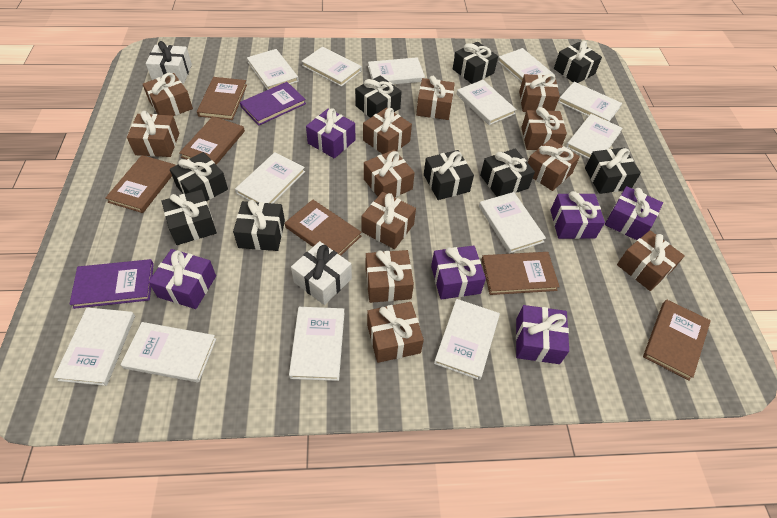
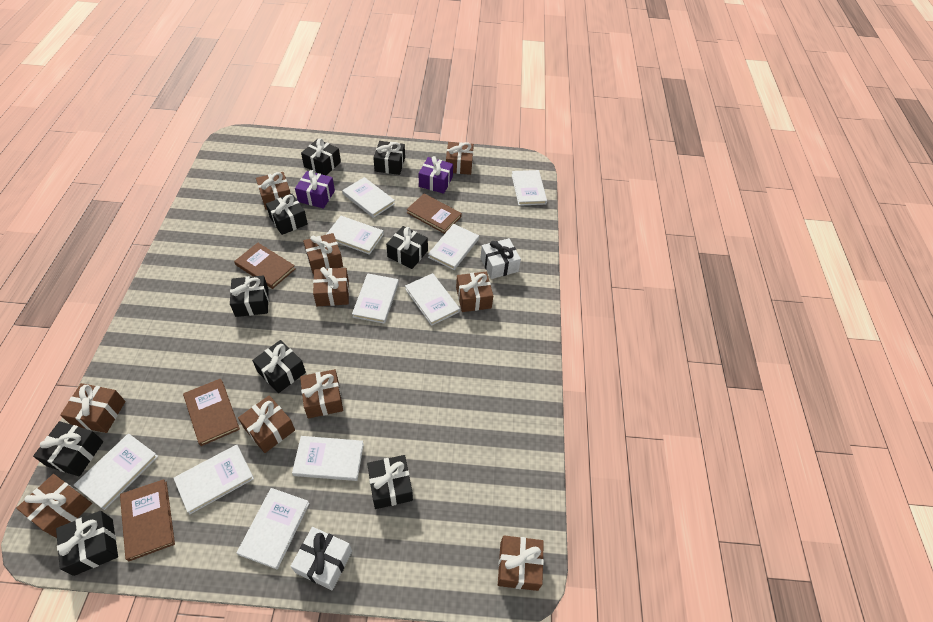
brown book: [105,155,176,213] [179,116,245,165] [197,77,247,120] [285,200,361,256] [481,252,560,295] [643,300,711,381] = 6 -> [120,479,175,561] [183,379,240,446] [234,243,295,289] [406,193,462,234] = 4
brown gift: [127,111,179,157] [142,73,193,116] [362,192,416,249] [363,107,412,154] [364,150,415,197] [366,250,414,303] [367,302,424,363] [416,76,455,120] [519,74,560,112] [521,107,567,150] [528,139,580,191] [617,230,685,291] = 12 -> [16,474,92,538] [60,383,125,433] [238,395,295,453] [256,172,291,210] [300,369,343,418] [303,233,343,275] [313,267,349,306] [446,142,474,175] [456,272,493,312] [498,535,544,591] = 10
purple book: [70,259,154,309] [240,82,306,125] = 2 -> none = 0
purple gift: [149,249,216,309] [306,108,355,159] [431,246,486,299] [516,305,569,364] [551,191,605,239] [605,186,663,240] = 6 -> [295,170,335,209] [419,156,453,194] = 2
white book: [54,307,135,386] [121,322,216,383] [235,152,305,203] [247,49,299,90] [289,307,345,381] [302,47,362,87] [368,57,425,85] [434,299,500,380] [457,80,517,125] [479,192,546,254] [498,48,555,82] [558,82,622,121] [566,114,623,159] = 13 -> [74,433,158,510] [174,445,254,514] [237,488,310,570] [292,436,364,481] [326,216,384,255] [342,177,395,218] [352,273,399,324] [405,273,460,326] [428,224,479,270] [512,170,547,206] = 10

